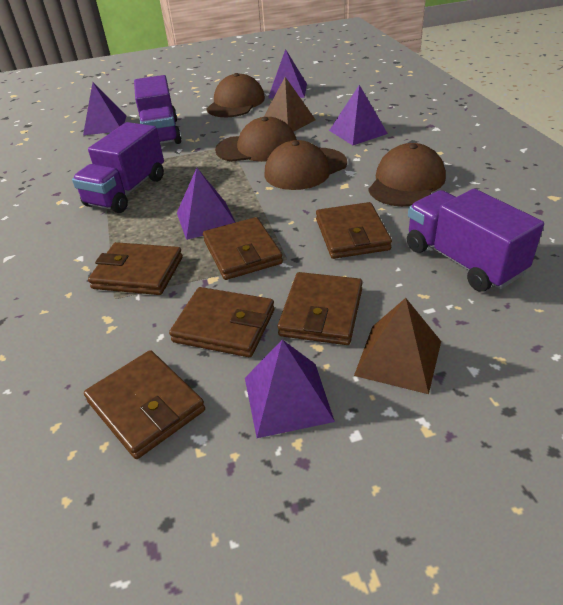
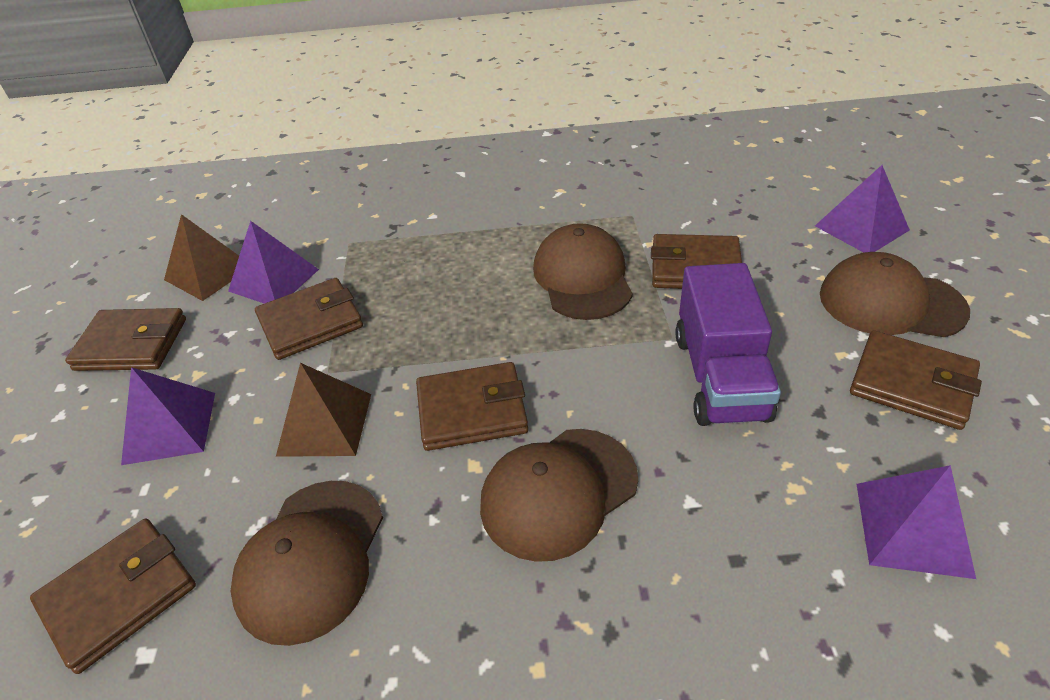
purple pyramid: [83,83,126,135] [177,168,235,240] [245,340,335,438] [268,49,307,99] [329,85,388,145] = 5 -> [121,367,215,465] [228,221,319,304] [815,165,910,253] [857,465,976,579] = 4
purple truck: [72,122,164,213] [134,75,182,144] [407,189,544,292] = 3 -> [675,263,781,426] = 1

